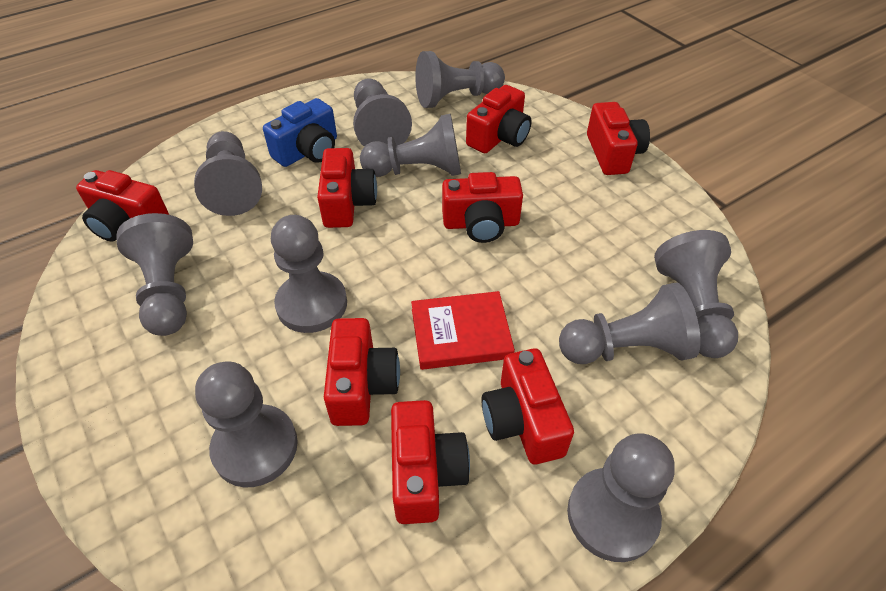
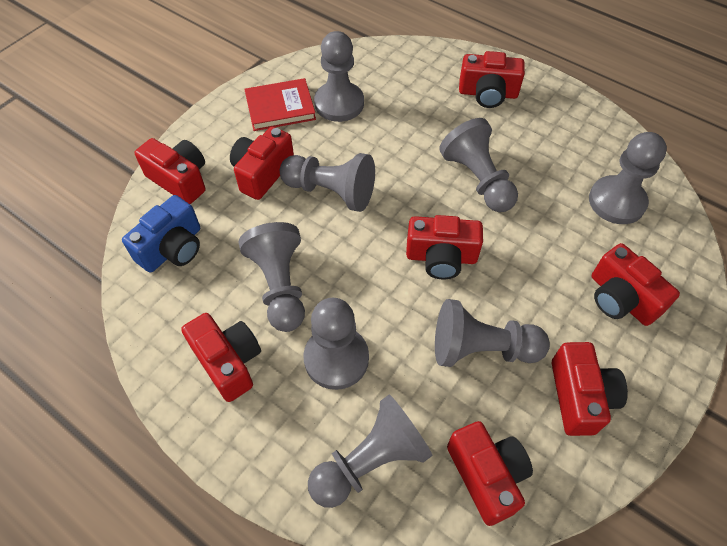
grey pawn: [116,213,193,336] [194,131,262,216] [195,361,298,487] [271,215,347,333] [353,78,412,147] [360,114,461,177] [415,51,505,108] [559,283,701,364] [567,434,675,562] [654,230,738,358] = 10 -> [238,222,305,332] [280,153,375,212] [303,298,369,390] [308,394,433,508] [314,31,364,122] [435,299,550,367] [439,118,518,212] [589,132,667,224] = 8

